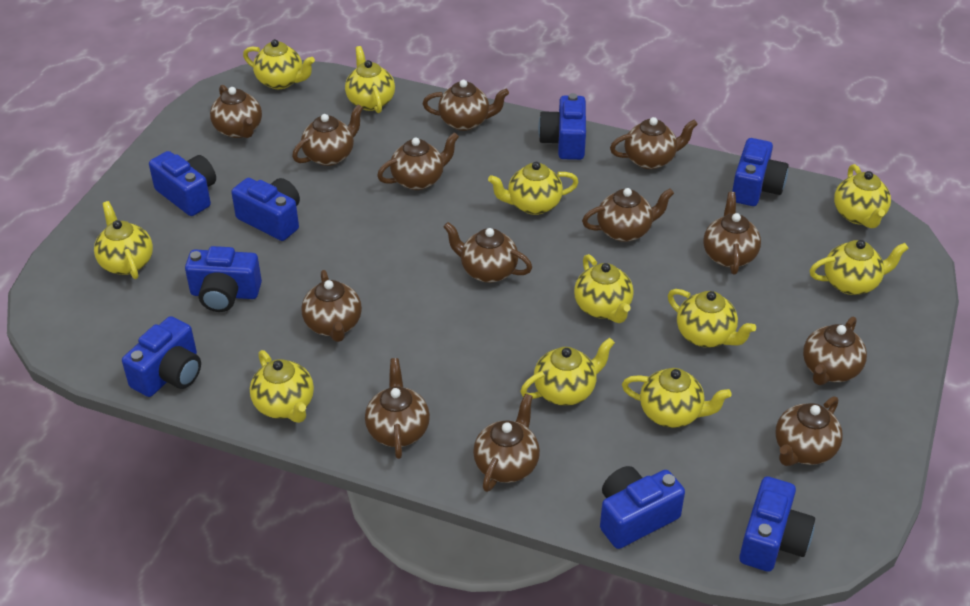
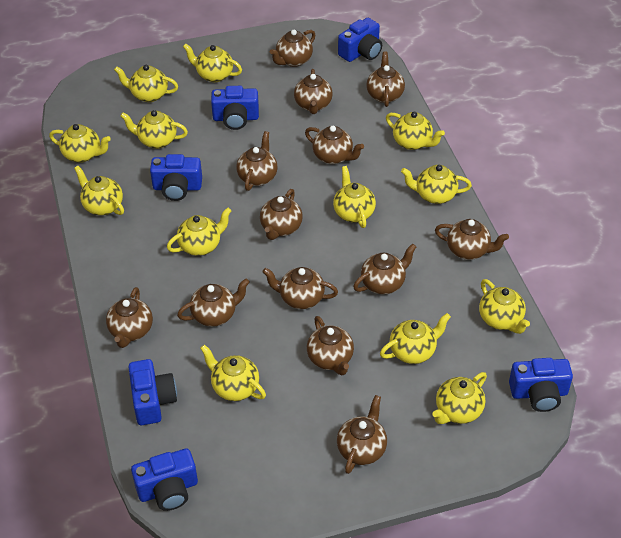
blue camera: [122,316,201,397] [149,151,216,216] [185,246,262,312] [231,178,300,241] [538,93,586,160] [600,466,685,549] [732,138,789,206] [739,476,815,572] = 8 -> [128,359,177,425] [131,448,198,511] [150,154,202,201] [211,86,259,130] [338,18,382,62] [509,358,573,412] = 6
yellow teapot: [94,201,153,279] [243,39,315,89] [250,350,314,423] [345,46,395,113] [488,162,578,215] [520,338,615,406] [574,254,634,323] [622,368,732,428] [668,289,756,348] [809,240,909,295] [834,164,891,228] = 11 -> [49,124,111,163] [74,166,124,215] [114,65,178,102] [120,110,188,149] [167,208,232,256] [183,43,242,82] [200,345,266,401] [333,166,376,228] [380,313,451,364] [386,112,445,150] [401,165,472,204] [433,372,487,424] [479,279,530,334] = 13

